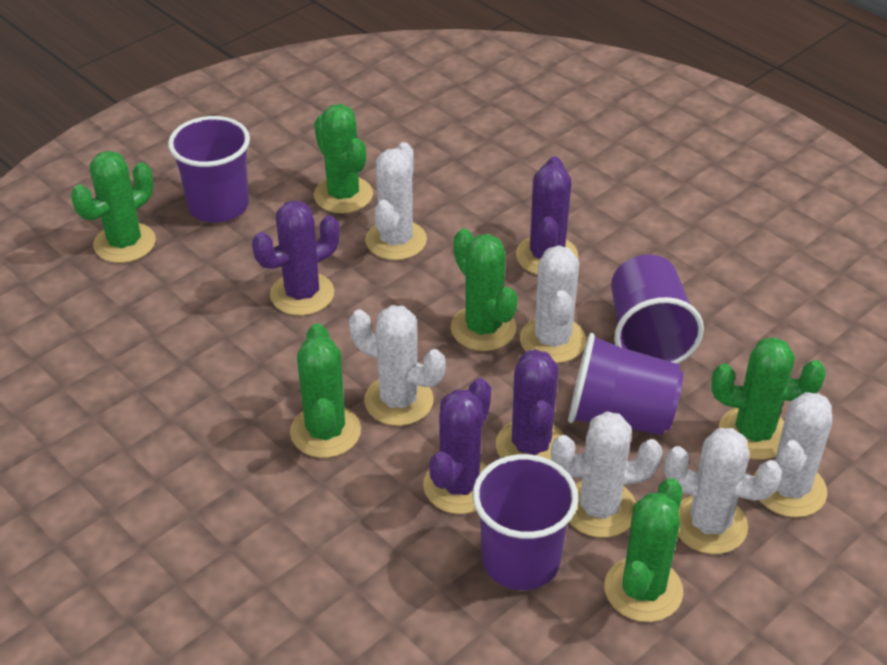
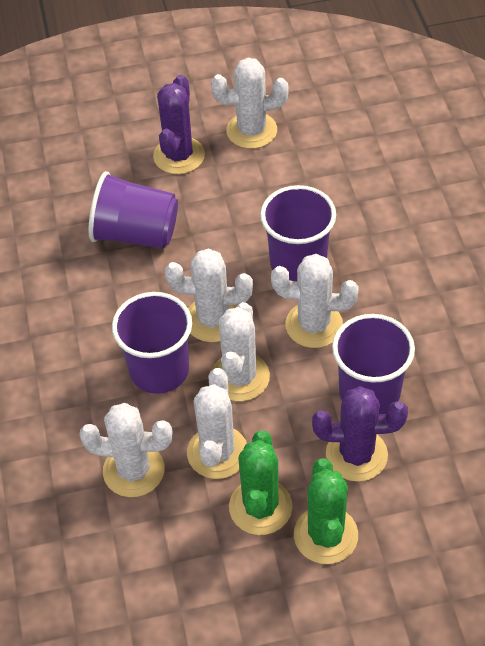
green cactus: [71,151,156,263] [290,323,361,458] [314,104,373,213] [450,229,518,351] [604,478,683,622] [711,337,826,460] = 6 -> [229,431,293,535] [294,458,358,564] = 2
purple cactus: [252,200,340,316] [423,378,491,514] [496,350,564,460] [516,156,578,275] = 4 -> [153,75,205,174] [312,386,408,482] = 2

